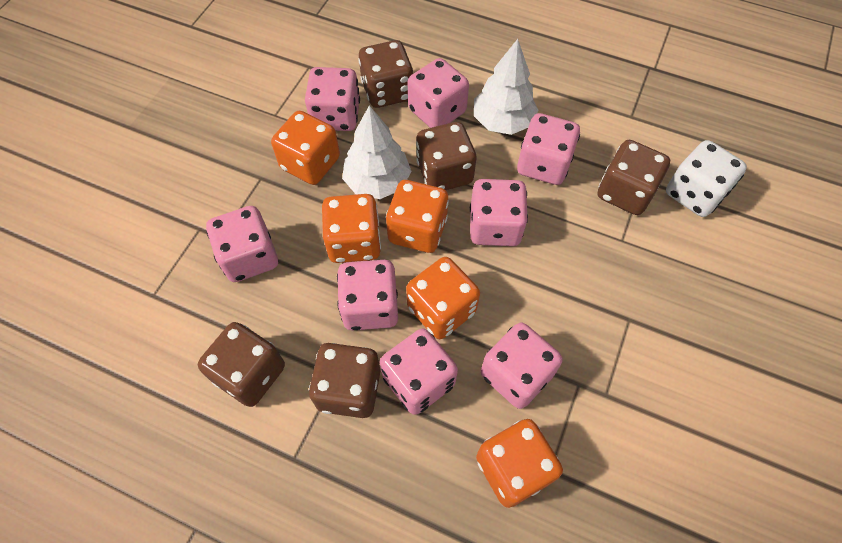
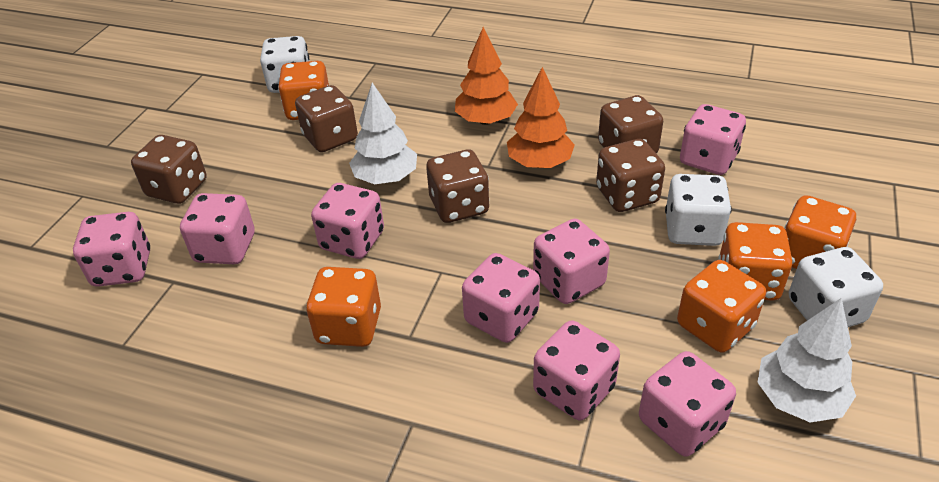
orange tree: none = 0 -> [455,27,518,125] [507,67,575,168] = 2
white dice: [666,140,747,217] = 1 -> [260,36,309,93] [665,174,732,246] [789,247,883,327] = 3

